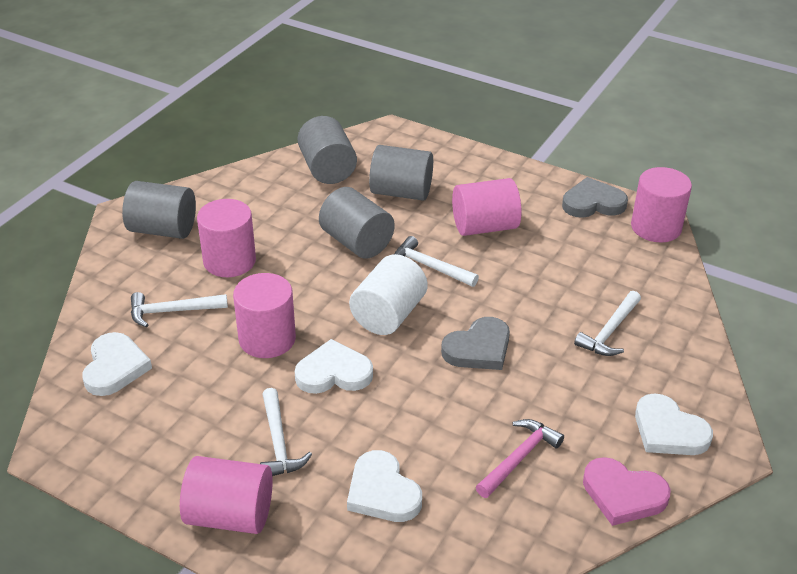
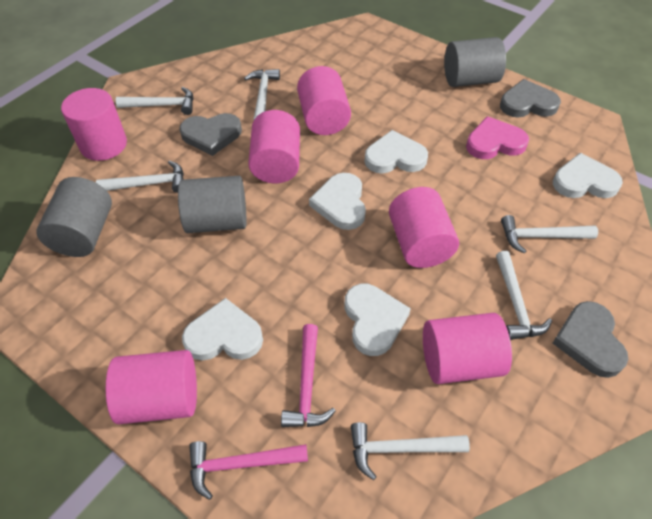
grey cylinder: [122,181,196,239] [298,116,357,184] [319,187,395,259] [369,145,433,201] = 4 -> [36,177,112,257] [178,176,247,233] [444,37,506,87] = 3
grey heart: [441,317,510,370] [562,177,628,218] = 2 -> [179,113,242,156] [500,79,561,118] [553,301,628,378] = 3
pink cylinder: [180,456,273,534] [197,199,256,277] [233,273,296,358] [452,178,521,236] [631,167,692,242] = 5 -> [61,88,127,161] [106,350,197,424] [248,110,300,183] [297,66,351,135] [389,187,459,268] [423,313,512,384] = 6
pink hammer: [476,419,564,498] = 1 -> [189,441,308,500] [281,324,336,427] = 2
white cylinder: [349,254,428,335] = 1 -> none = 0
white hammer: [131,292,228,327] [260,388,312,476] [394,236,479,287] [574,291,641,356] = 4 -> [96,160,184,193] [116,87,193,115] [244,69,280,120] [351,422,470,480] [496,251,552,340] [501,215,598,254] = 6
white heart: [82,332,152,396] [295,339,373,394] [347,450,422,522] [635,393,713,455] = 4 -> [182,298,263,361] [309,173,366,230] [345,284,411,356] [364,130,428,174] [553,153,623,198] = 5

